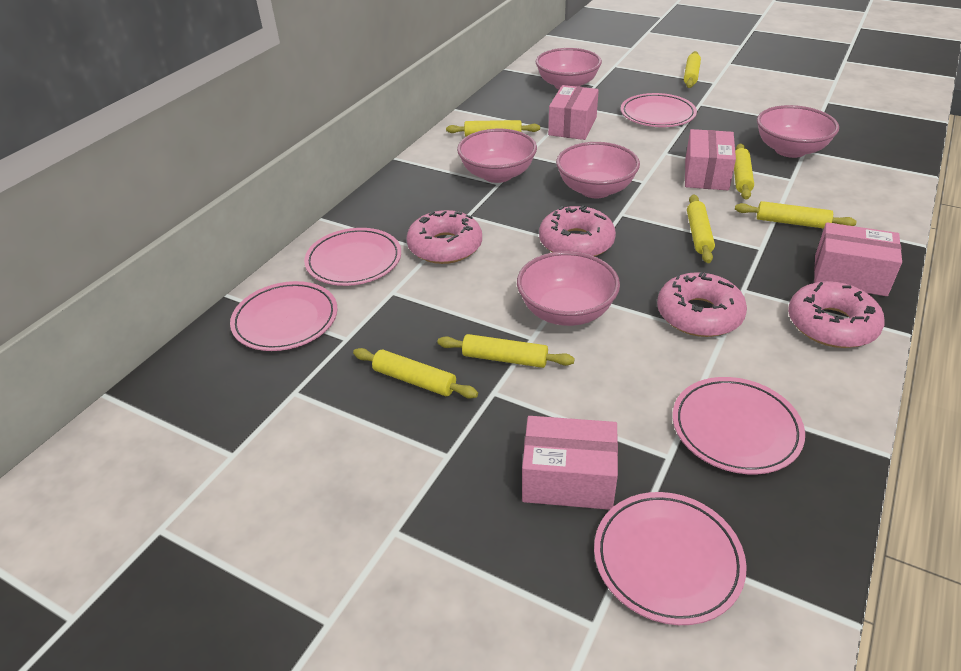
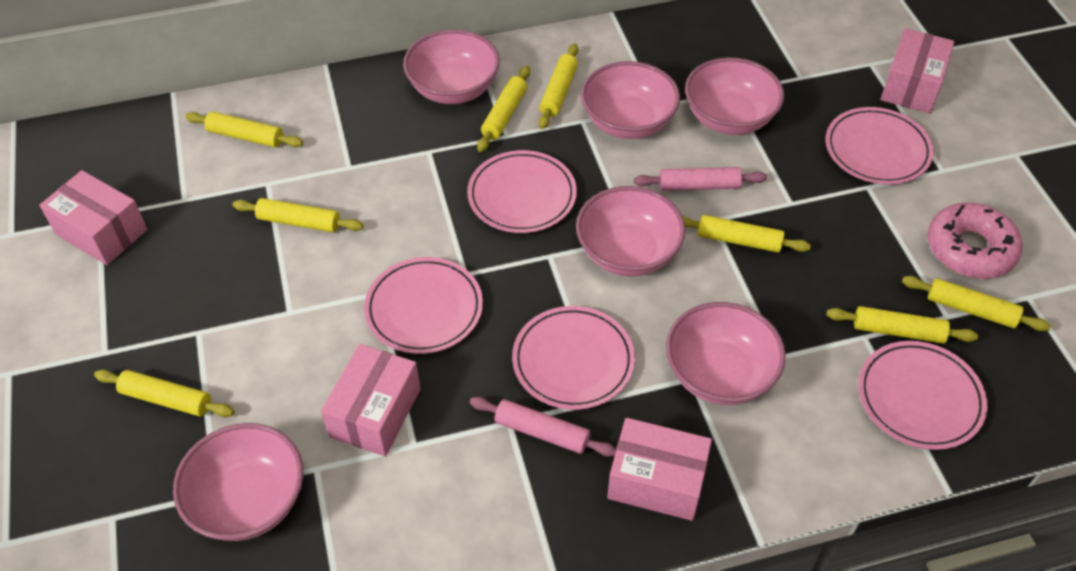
pink bowl: [457,129,537,183] [517,251,620,326] [536,48,602,89] [556,142,640,198] [757,105,839,158] = 5 -> [173,423,303,541] [403,30,500,104] [576,186,685,277] [581,61,680,139] [666,302,786,405] [685,57,784,135] = 6
pink donut: [407,210,482,264] [539,205,616,257] [657,271,747,337] [788,281,885,348] = 4 -> [927,202,1023,279] = 1
pink rolling pin: none = 0 -> [469,397,616,457] [634,167,767,191] = 2
yellow rolling pin: [353,348,478,399] [437,334,575,368] [446,120,540,137] [684,51,701,88] [687,194,715,263] [734,144,754,200] [735,201,857,228] = 7 -> [94,369,234,417] [185,111,303,148] [232,198,363,232] [477,66,530,152] [538,44,578,129] [682,215,811,252] [826,306,978,344] [902,276,1051,331] = 8

